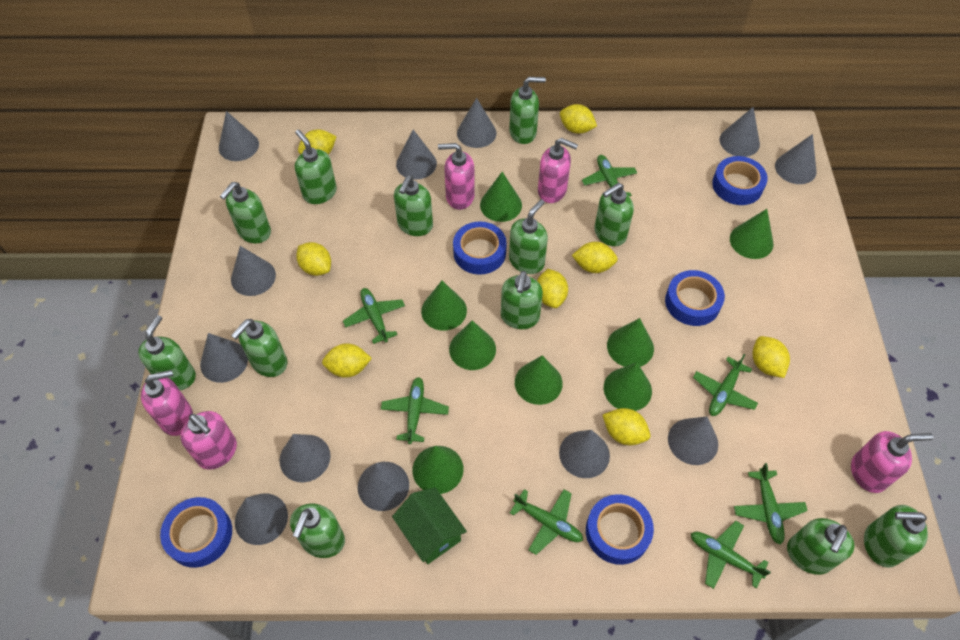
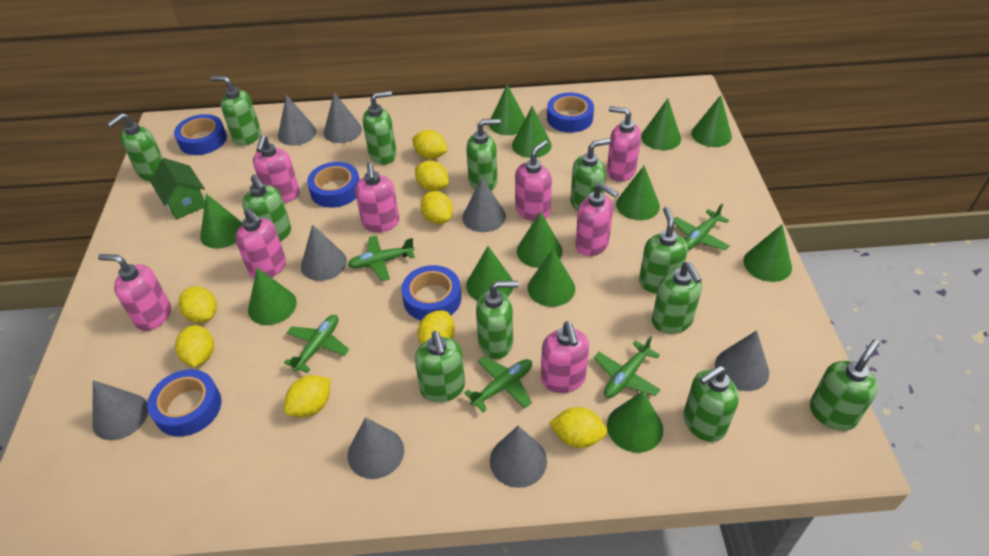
green cone: [413,446,464,494] [421,281,467,330] [449,320,496,370] [480,172,522,222] [515,355,563,405] [604,362,652,411] [607,318,654,367] [730,209,774,259] = 8 -> [200,194,243,248] [248,268,297,325] [466,246,513,301] [489,84,525,135] [512,106,552,158] [517,211,562,268] [528,249,575,307] [607,391,663,453] [616,165,660,220] [641,99,681,150] [691,95,732,147] [744,224,792,282] = 12
green plane: [343,288,405,344] [381,377,449,444] [510,489,583,555] [582,155,637,196] [691,521,771,589] [693,354,758,416] [734,463,808,545] = 7 -> [284,315,349,373] [348,235,415,281] [464,356,532,412] [594,336,661,398] [674,204,730,250] = 5
grey cone: [200,333,248,383] [219,111,259,161] [231,246,276,296] [235,493,288,545] [280,434,330,482] [358,462,409,511] [396,130,437,180] [457,98,497,148] [559,430,610,478] [668,416,718,465] [720,107,760,157] [775,134,817,184] = 12 -> [92,380,148,440] [278,95,317,146] [301,224,347,281] [324,92,362,143] [348,417,404,479] [462,178,506,232] [490,426,547,488] [715,330,769,391] = 8
pink soap dispenser: [141,370,193,436] [181,411,237,469] [438,143,475,210] [538,138,578,203] [851,431,933,493] = 5 -> [98,254,171,331] [235,208,286,279] [253,135,300,203] [355,163,399,232] [515,140,552,221] [541,321,589,393] [576,183,619,256] [607,106,641,181] = 8

